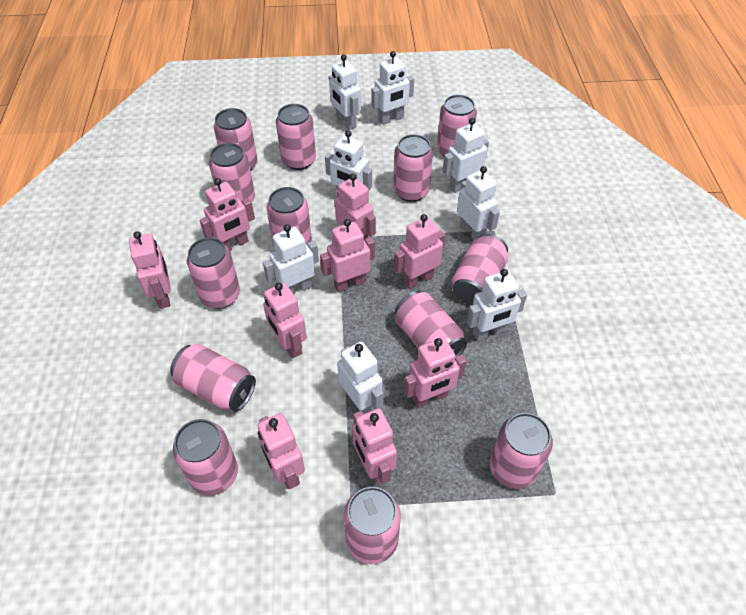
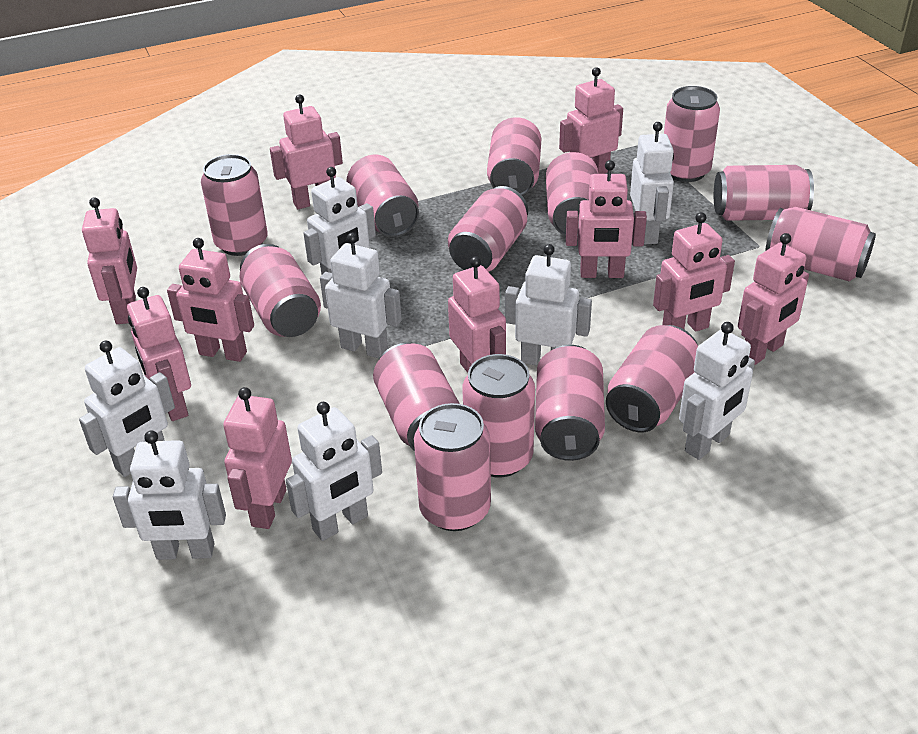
pink can: [170,344,256,412] [173,419,238,495] [187,237,240,309] [209,143,255,202] [213,108,257,171] [266,187,312,246] [276,104,316,170] [344,487,401,564] [393,134,433,202] [395,291,467,357] [437,95,477,157] [451,234,508,305] [490,413,553,489] = 13 -> [201,154,268,256] [239,244,321,337] [346,155,419,237] [373,343,460,451] [414,403,491,531] [448,186,528,272] [462,354,535,477] [487,117,541,196] [535,345,605,461] [546,152,599,238] [606,325,698,432] [664,86,720,182] [714,165,814,221] [765,207,876,281] = 14
pink robot: [129,231,171,309] [200,178,255,251] [257,413,305,489] [263,283,307,359] [320,219,375,293] [335,174,376,241] [352,408,397,485] [394,214,445,289] [404,337,467,408] = 9 -> [82,197,137,324] [127,287,191,421] [167,238,254,362] [223,387,292,529] [270,95,343,209] [448,256,506,372] [559,67,623,174] [566,160,647,278] [653,212,735,332] [738,233,809,365] = 10

